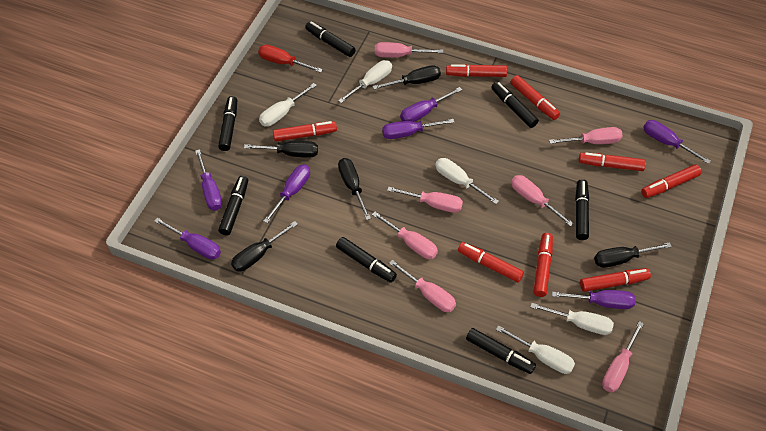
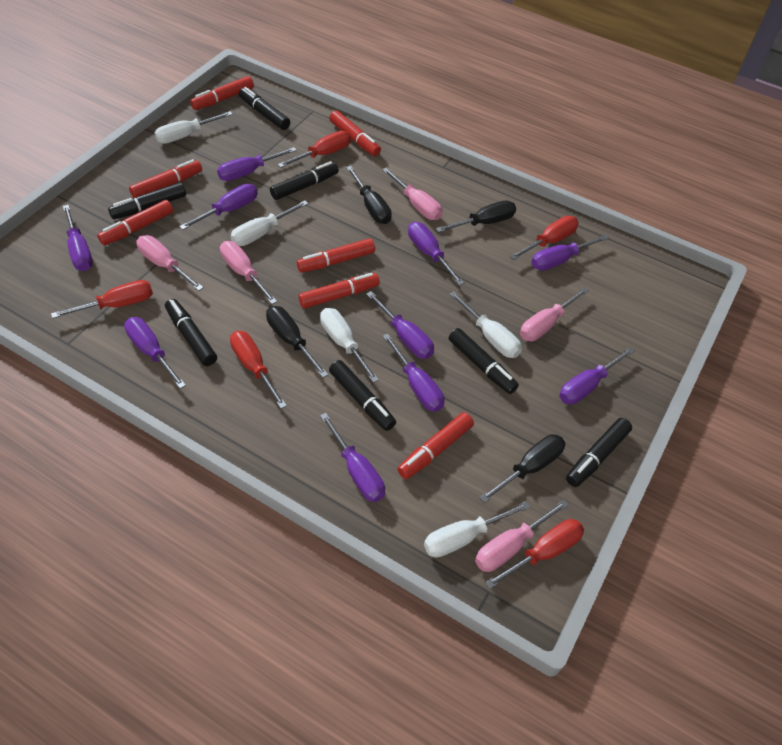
black screwdriver: [231,221,298,272] [244,141,318,158] [338,158,371,220] [372,65,441,90] [594,242,672,268] = 5 -> [266,306,328,378] [346,166,392,224] [436,201,516,233] [479,434,565,503] = 4
pink screwdriver: [372,212,438,259] [375,42,443,57] [387,187,463,213] [389,260,456,312] [511,175,574,227] [549,127,623,144] [602,321,644,392] = 7 -> [136,235,204,291] [220,241,277,304] [382,167,443,220] [475,500,568,572] [520,287,589,341] = 5
purple screwdriver: [154,218,221,260] [195,149,222,210] [263,164,310,223] [382,119,454,139] [400,87,462,122] [552,290,636,309] [643,120,710,164] = 7 -> [63,205,93,271] [124,317,186,389] [179,184,258,230] [217,147,297,181] [320,413,385,502] [366,291,434,359] [383,333,445,412] [408,222,464,286] [531,234,609,271] [559,347,634,405] = 10
red marker: [273,121,337,142] [446,64,507,77] [458,242,524,283] [510,75,560,120] [533,233,553,297] [579,153,646,171] [580,268,651,292] [641,164,702,198] = 8 -> [97,200,173,245] [129,159,202,198] [190,76,254,110] [297,238,375,273] [298,273,380,309] [329,110,381,156] [397,412,474,479] = 7
red screwdriver: [258,45,323,73] = 1 -> [51,280,153,319] [230,331,287,409] [278,131,351,168] [485,519,584,589] [510,216,579,260] = 5

